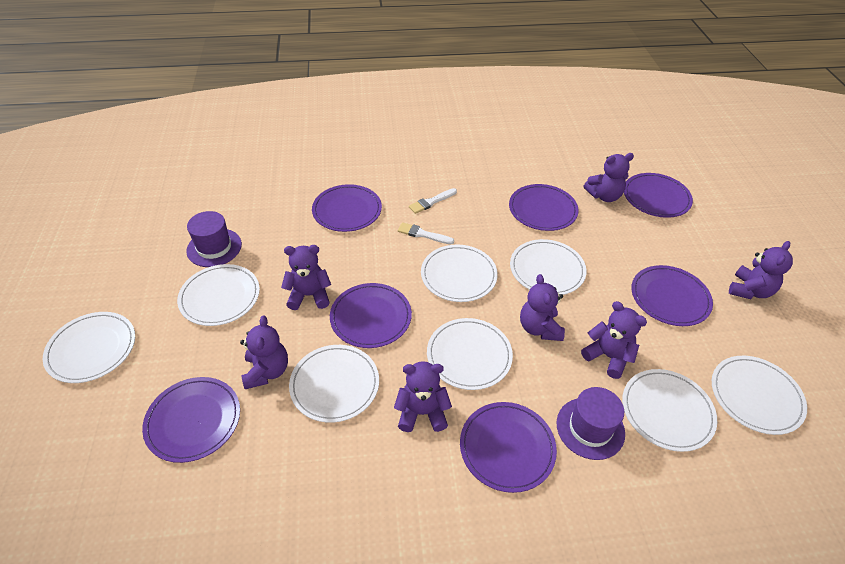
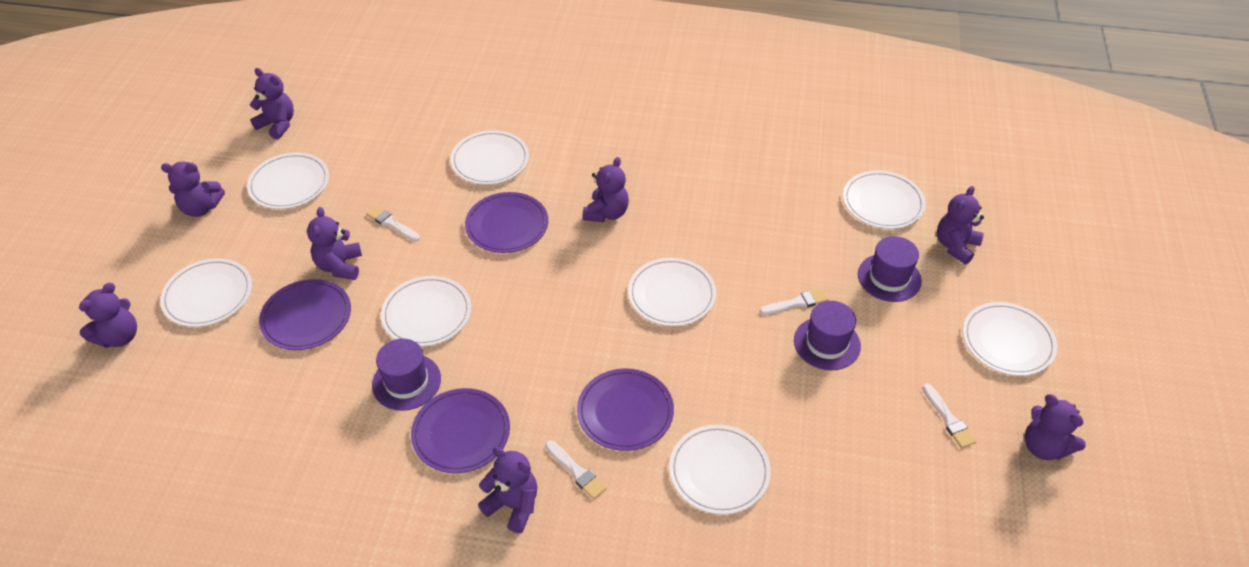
purple hat: [186,211,242,267] [556,387,625,460] = 2 -> [372,339,441,411] [794,301,861,370] [858,236,922,302] = 3
purple plate: [142,377,240,463] [312,184,382,232] [330,283,412,348] [460,402,557,493] [509,184,579,231] [624,173,693,218] [631,265,713,326] = 7 -> [259,279,351,350] [411,388,510,473] [465,192,548,253] [577,369,674,451] = 4
purple teddy bear: [240,316,288,389] [281,245,331,310] [394,361,452,432] [520,274,565,341] [581,301,647,379] [584,153,634,202] [729,241,793,299] = 7 -> [79,283,137,348] [161,162,225,217] [250,68,294,140] [307,207,362,280] [478,447,537,533] [582,157,629,222] [937,186,984,265] [1025,394,1086,460] = 8
white brush: [398,222,454,244] [409,188,457,214] = 2 -> [366,205,420,242] [545,440,607,500] [759,288,829,315] [922,383,976,448] = 4

